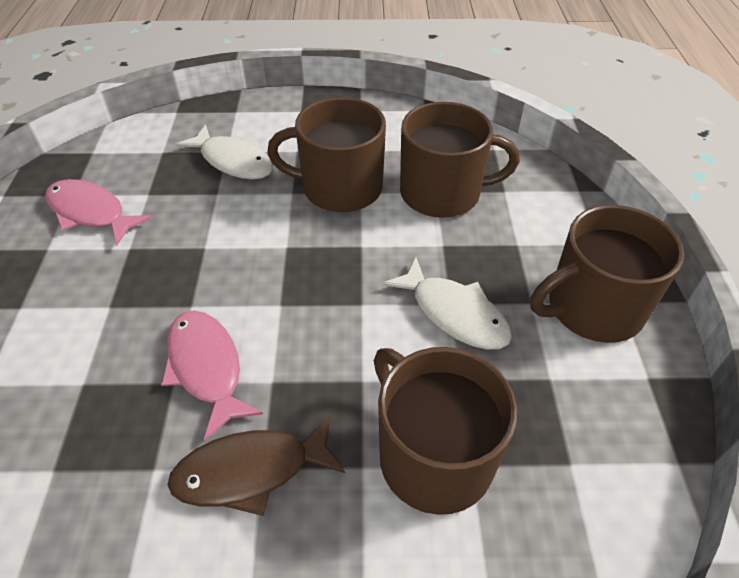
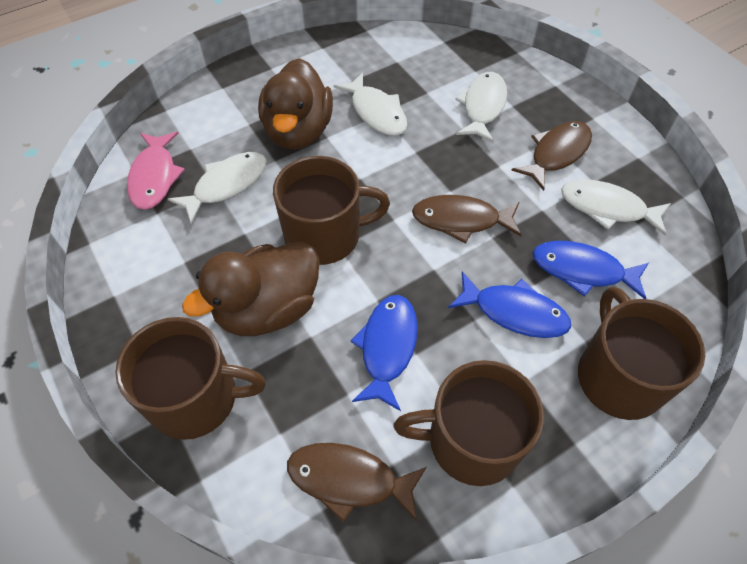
blue fish: none = 0 -> [351,295,418,411] [448,272,571,338] [533,241,649,299] = 3
brown duck: none = 0 -> [182,241,320,336] [258,58,333,150] = 2
brown fish: [167,416,345,516] = 1 -> [287,443,427,522] [412,195,521,243] [511,121,592,191] = 3
pink fish: [45,179,152,246] [161,310,263,441] = 2 -> [127,131,185,210] = 1
white fish: [175,125,273,180] [382,257,512,350] = 2 -> [168,152,267,224] [333,72,408,136] [455,72,507,142] [561,179,671,236] = 4

